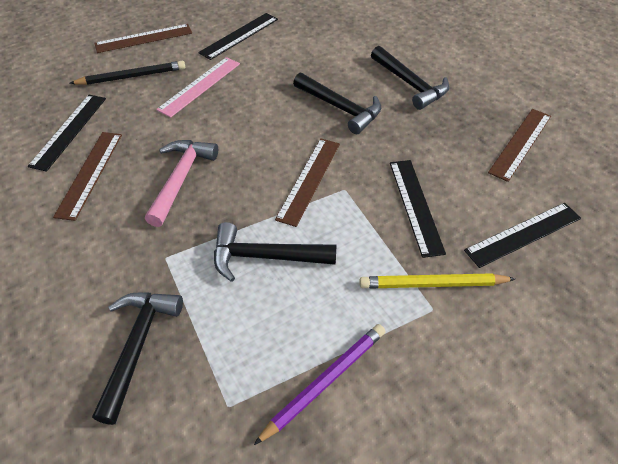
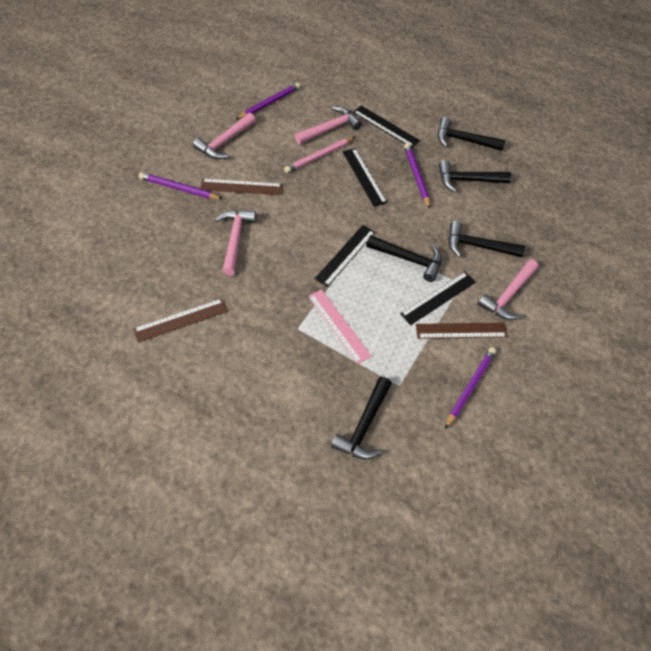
black hammer: [92,292,183,425] [214,222,336,282] [293,73,381,134] [371,46,449,110] = 4 -> [331,377,392,460] [366,235,442,282] [438,117,506,151] [439,160,511,192] [449,221,525,257] = 5
black pencil: [69,61,185,85] = 1 -> none = 0
brown ruler: [53,132,122,221] [94,24,192,53] [275,138,340,227] [488,109,551,182] = 4 -> [133,298,227,342] [201,179,282,195] [416,323,508,339] = 3
pink hammer: [145,140,218,227] = 1 -> [193,113,256,159] [215,210,256,276] [295,107,362,144] [478,259,539,320] = 4
pink pencil: none = 0 -> [284,137,355,173] = 1
purple pencil: [254,324,386,445] = 1 -> [139,172,223,199] [235,83,300,120] [404,143,430,209] [445,347,496,429] = 4
yellow pencil: [359,273,515,289] = 1 -> none = 0

